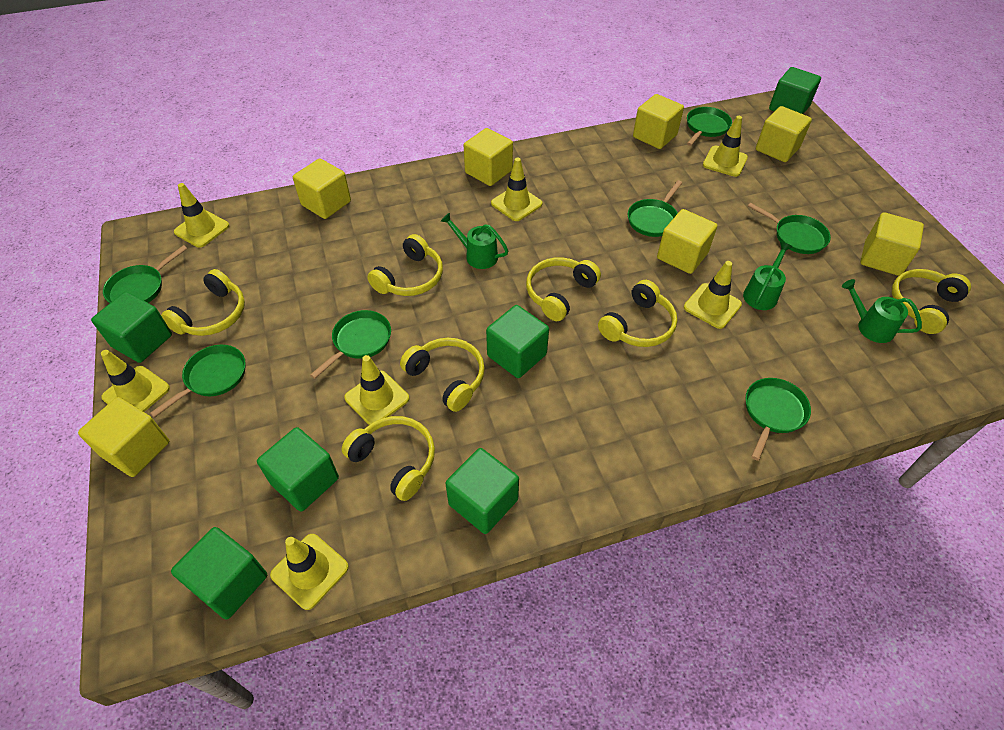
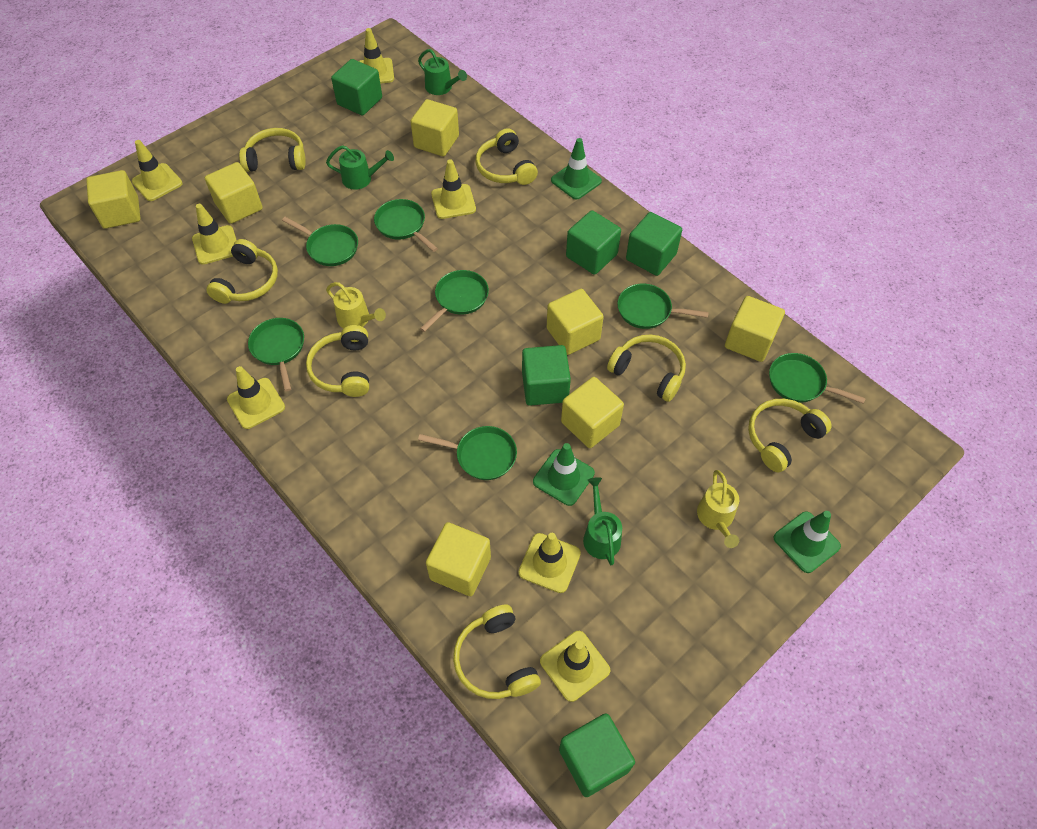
green cube: [91,292,172,363] [171,527,267,619] [257,427,339,512] [445,448,519,534] [486,305,549,378] [769,67,821,114] = 6 -> [331,59,382,116] [522,345,571,406] [559,713,635,797] [566,210,621,275] [626,212,682,276] = 5
green traffic cone: none = 0 -> [533,443,595,506] [551,138,602,200] [773,511,841,573] = 3
yellow watering can: none = 0 -> [326,282,386,328] [697,470,739,548] = 2

